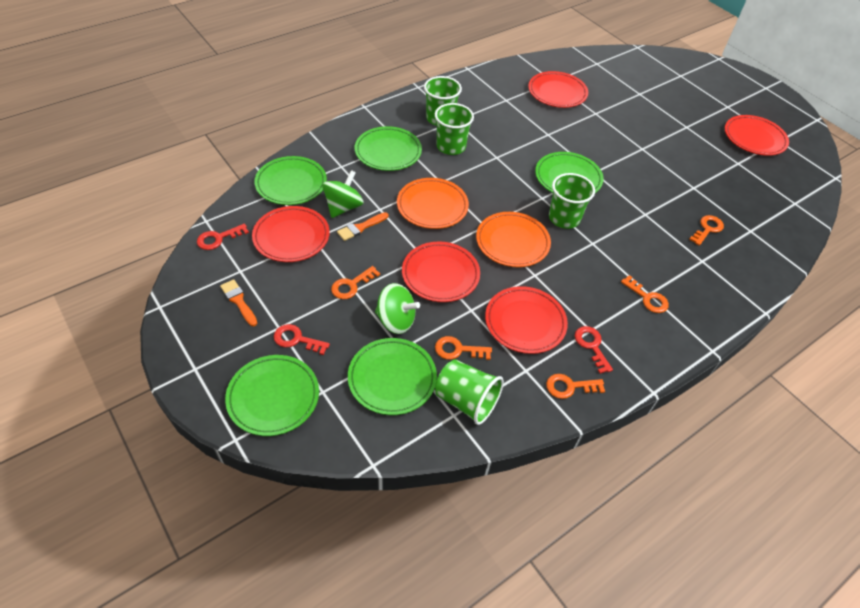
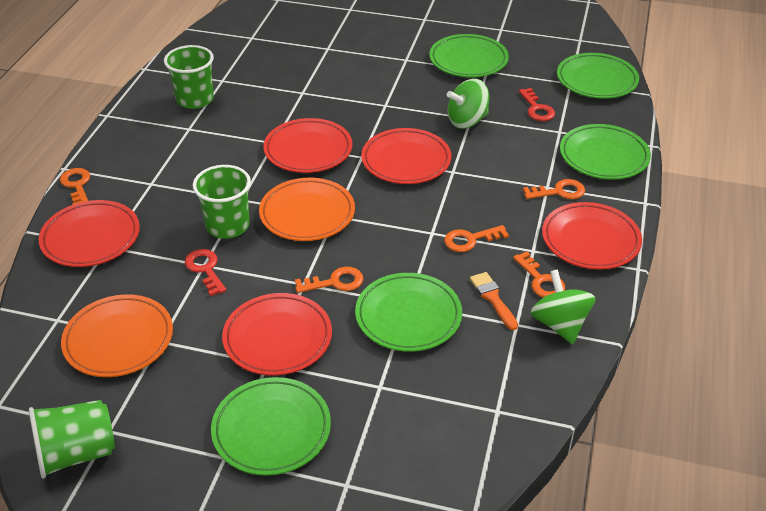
green cup: [424,76,462,126] [435,103,474,155] [435,359,504,425] [549,173,595,229] = 4 -> [29,400,115,479] [164,45,214,109] [193,165,251,239] = 3
orange brush: [220,279,257,326] [337,212,388,241] = 2 -> [470,272,518,330] = 1
red key: [197,224,249,250] [274,324,330,355] [575,326,613,374] = 3 -> [185,249,227,296] [519,88,555,121] = 2

